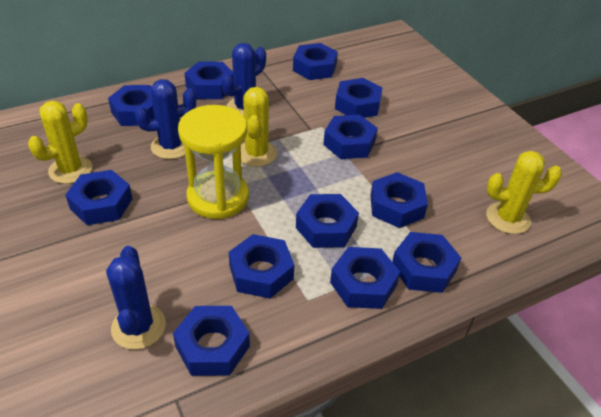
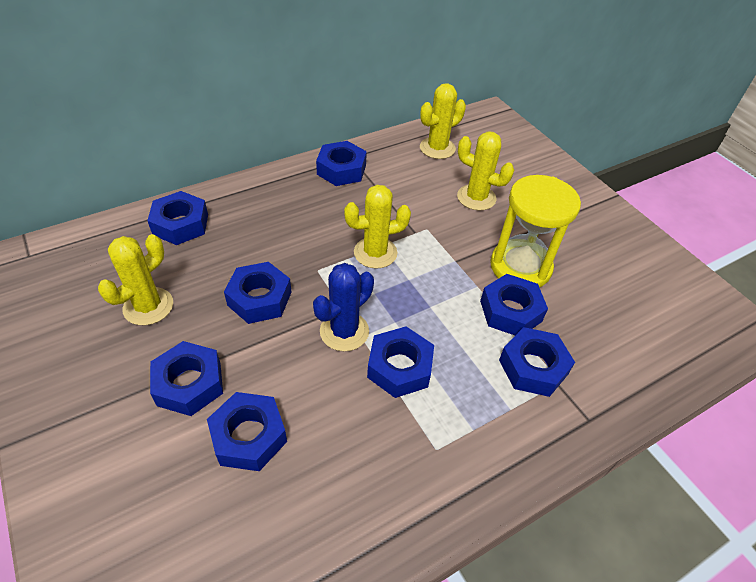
blue cactus: [106,246,166,350] [134,79,196,159] [221,43,266,116] = 3 -> [313,263,374,351] = 1
blue nut: [65,170,133,225] [108,85,155,126] [173,306,250,376] [185,61,233,99] [229,234,294,299] [293,43,338,80] [296,194,359,248] [323,115,378,159] [330,247,400,309] [335,78,382,118] [370,172,428,228] [392,232,461,293] = 12 -> [147,191,208,245] [150,341,223,416] [207,392,287,471] [224,262,291,324] [316,141,367,186] [367,327,434,398] [480,274,548,335] [499,327,575,397] = 8
yellow cactus: [28,101,92,184] [241,87,277,167] [486,151,562,234] = 3 -> [98,234,173,325] [344,185,411,269] [420,83,466,159] [457,131,514,210] = 4

